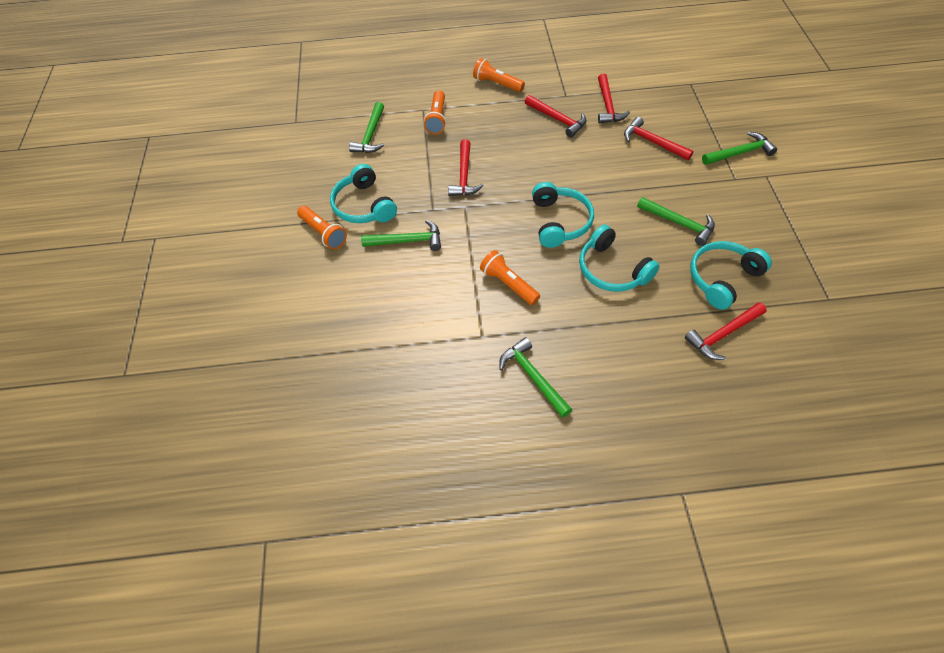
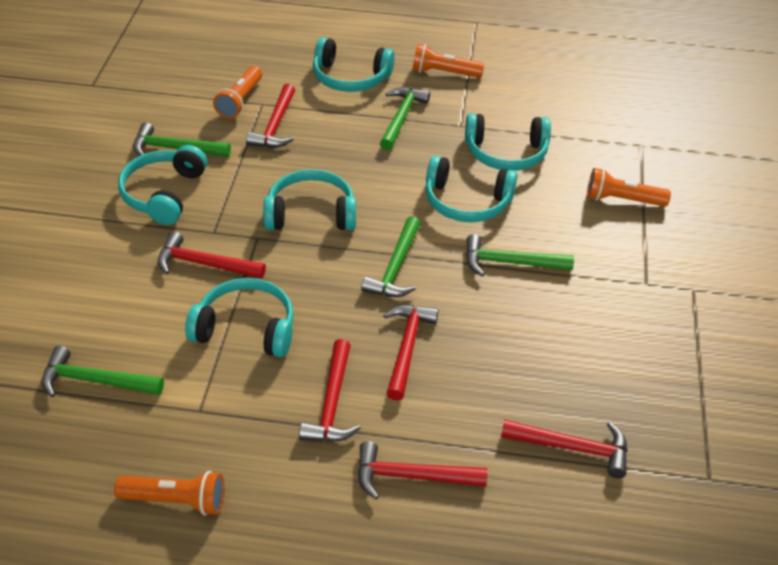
red hammer: [448,139,483,196] [525,95,586,138] [598,74,630,124] [624,117,693,160] [685,302,767,360] = 5 -> [158,232,266,279] [246,84,295,148] [299,339,360,442] [358,441,488,499] [383,305,439,401] [501,419,628,478] = 6
turquoise headphones: [330,164,397,223] [532,182,594,248] [579,225,660,292] [690,241,772,310] = 4 -> [118,145,207,225] [185,278,294,357] [263,169,356,230] [313,37,395,92] [425,156,517,222] [465,113,551,171] = 6

